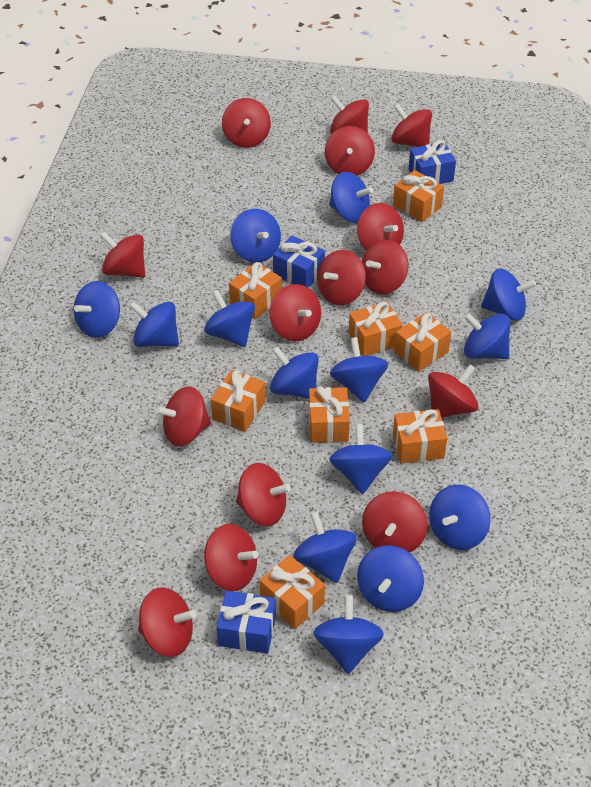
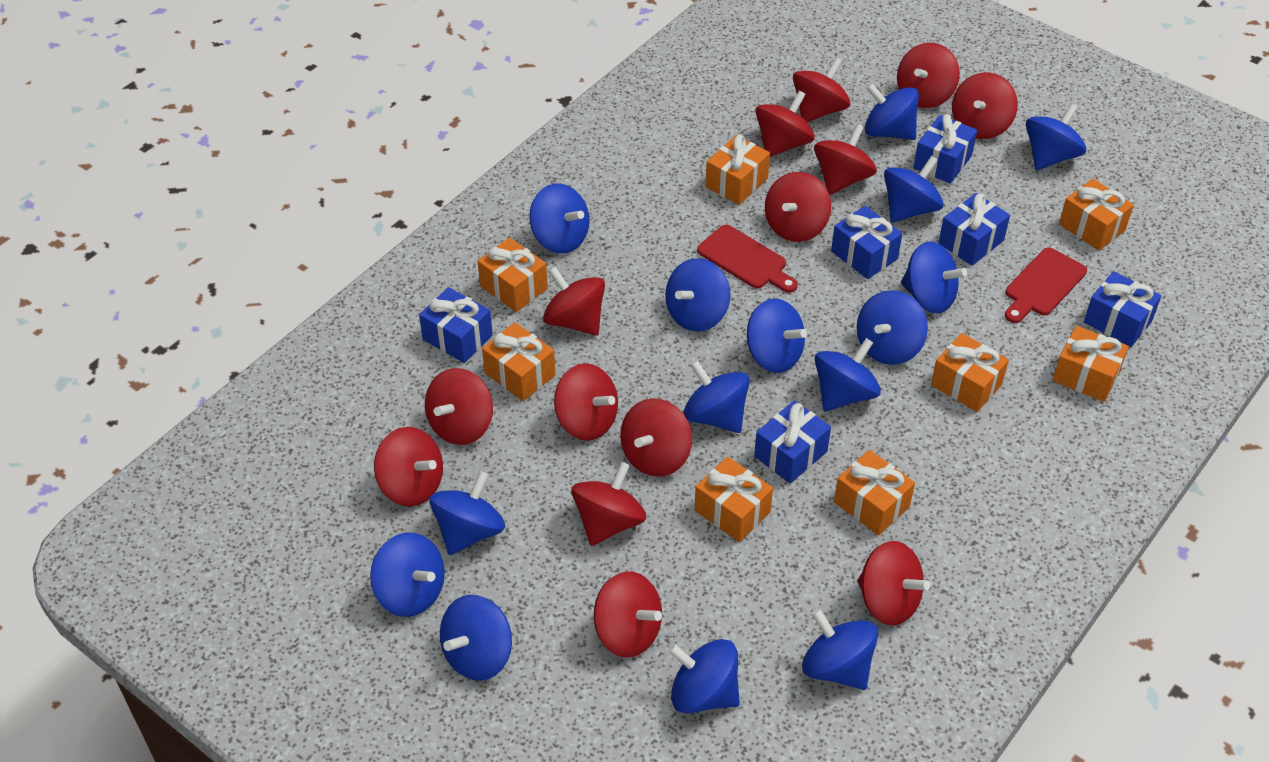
blue gift: [217,591,276,654] [273,235,325,288] [409,140,456,184] = 3 -> [419,287,493,363] [754,400,831,483] [831,206,902,279] [913,114,977,184] [938,193,1010,266] [1084,271,1161,347] = 6
blue spinning top: [74,281,120,338] [129,301,179,347] [204,290,255,347] [231,209,281,263] [270,347,319,399] [293,512,357,583] [313,595,384,674] [329,172,373,223] [329,424,392,494] [330,337,388,403] [357,546,424,612] [429,485,491,550] [464,313,511,359] [481,268,536,321] = 14 -> [370,532,445,617] [429,471,505,555] [440,595,512,681] [529,184,589,254] [665,258,730,332] [668,639,740,714] [683,360,750,433] [747,298,807,373] [802,609,878,690] [815,338,881,411] [857,290,928,365] [865,83,919,140] [884,156,943,223] [901,241,967,314] [1026,103,1086,170] = 15
red cutting board: none = 0 -> [697,225,798,293] [1005,247,1087,323] = 2
red spinning top: [100,232,145,278] [138,587,196,657] [155,387,211,447] [204,524,258,591] [222,98,271,148] [236,463,291,526] [269,284,321,341] [317,250,366,305] [325,126,375,176] [330,95,369,134] [357,203,404,251] [362,240,409,294] [362,491,427,553] [391,104,432,147] [428,364,478,418] = 15 -> [374,427,443,507] [425,368,493,445] [543,267,605,336] [554,363,618,441] [571,462,646,546] [594,571,662,658] [620,398,692,477] [756,91,814,157] [765,172,831,242] [793,58,850,122] [814,124,877,195] [857,541,930,626] [897,43,960,108] [952,73,1018,139] = 14

